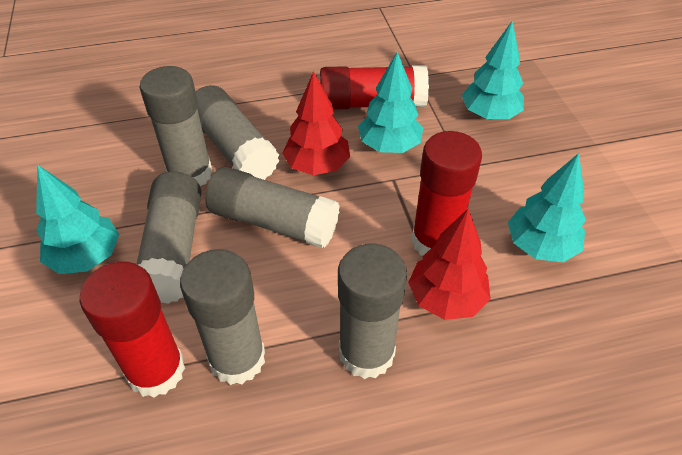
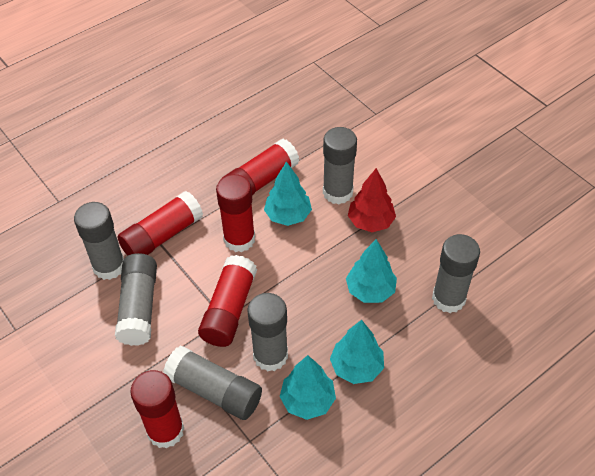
red glue stick: [80,261,185,398] [320,65,429,110] [411,131,482,256] = 3 -> [117,191,203,256] [130,370,184,449] [198,255,257,347] [216,174,255,252] [221,139,299,195] = 5
red tree: [282,71,350,175] [408,209,491,320] = 2 -> [348,168,396,232] = 1

